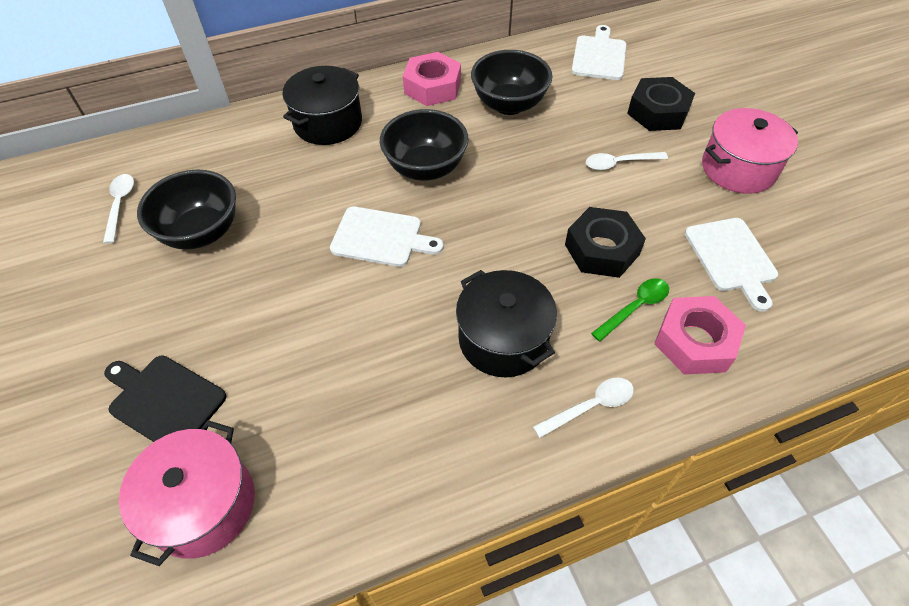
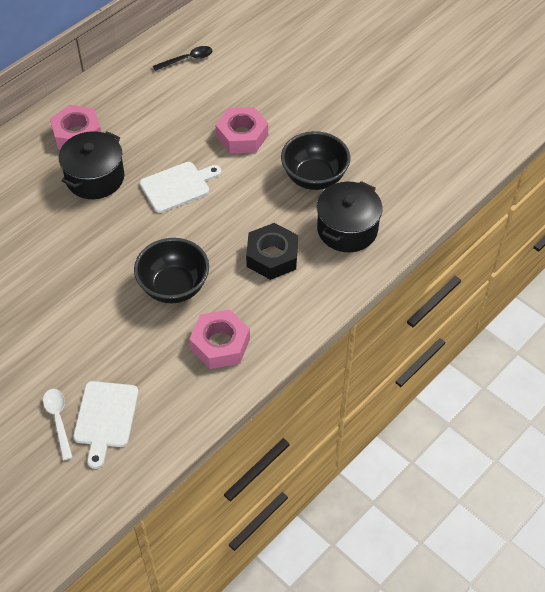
black bowl: [137,170,236,250] [380,109,469,181] [471,50,552,115] = 3 -> [134,238,209,303] [281,131,350,190] = 2
black cutting board: [104,356,226,442] = 1 -> none = 0
black nut: [565,207,646,278] [627,77,695,131] = 2 -> [246,223,298,280] = 1
black spoon: none = 0 -> [153,46,212,71] = 1
green spoon: [591,278,669,341] = 1 -> none = 0
pink nut: [403,52,461,106] [654,296,746,374] = 2 -> [50,105,101,149] [189,309,250,369] [215,107,268,153] = 3
pink pot: [119,420,255,566] [702,108,798,194] = 2 -> none = 0
white cutting board: [330,206,444,267] [572,25,626,80] [685,218,778,312] = 3 -> [73,381,139,469] [140,162,221,213] = 2
white spoon: [103,174,134,244] [533,378,634,438] [586,152,668,170] = 3 -> [43,389,73,460] = 1

